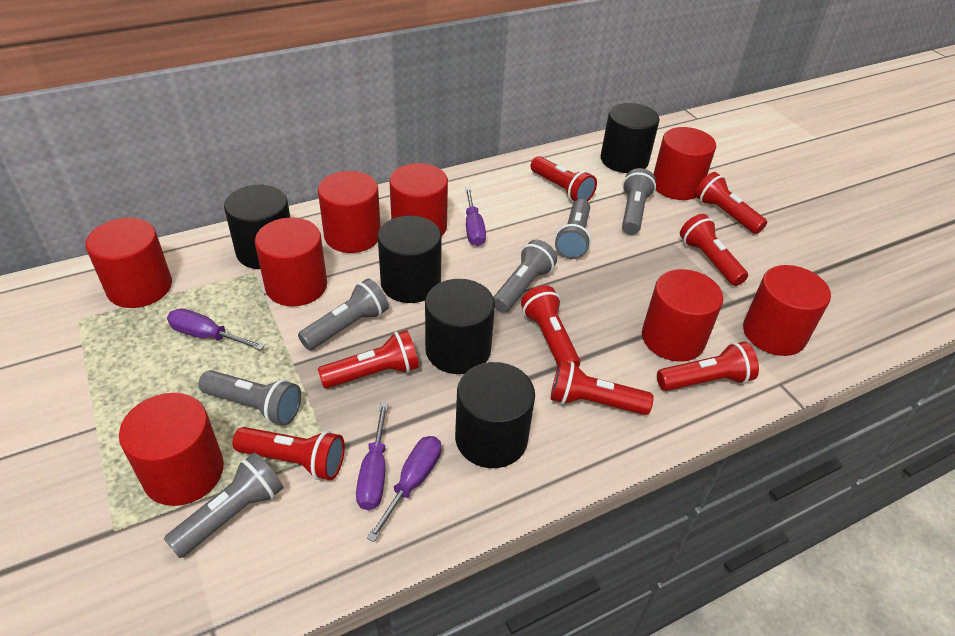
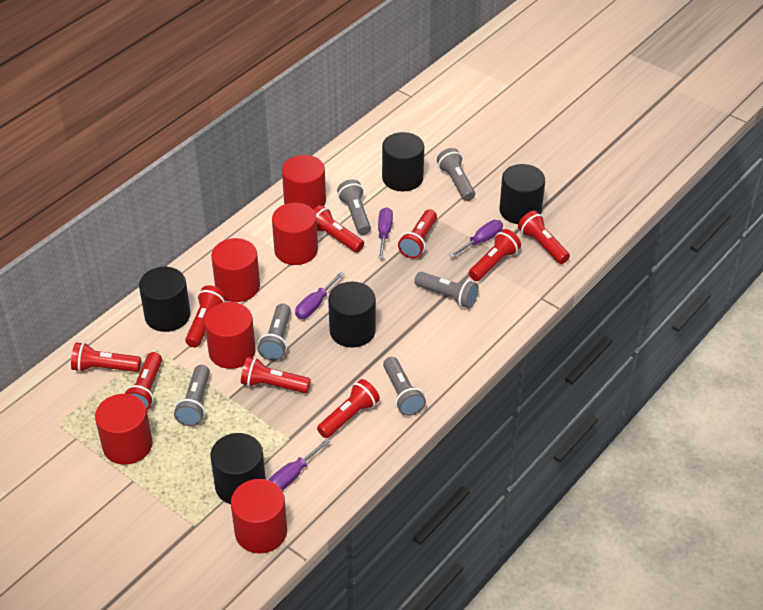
red cylinder: [85,218,172,308] [119,393,224,506] [255,217,327,306] [318,171,381,253] [390,163,448,236] [642,269,723,362] [653,127,716,200] [743,265,831,356] = 8 -> [95,394,153,465] [204,302,256,369] [211,238,260,302] [231,479,287,554] [272,203,318,265] [282,155,326,210] = 6
red flashlight: [233,427,345,480] [318,330,419,389] [521,285,580,367] [531,156,597,202] [551,360,654,415] [657,342,759,391] [680,214,748,286] [695,172,767,234] = 8 -> [71,342,141,372] [124,352,162,410] [185,285,226,347] [241,357,311,393] [314,205,364,252] [317,379,380,438] [398,209,437,258] [469,229,521,281] [518,211,570,264] = 9

